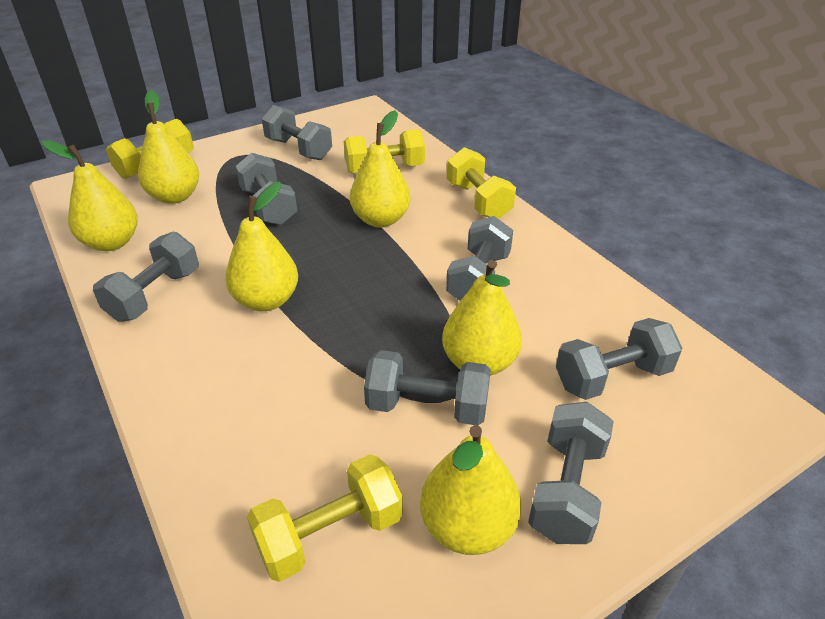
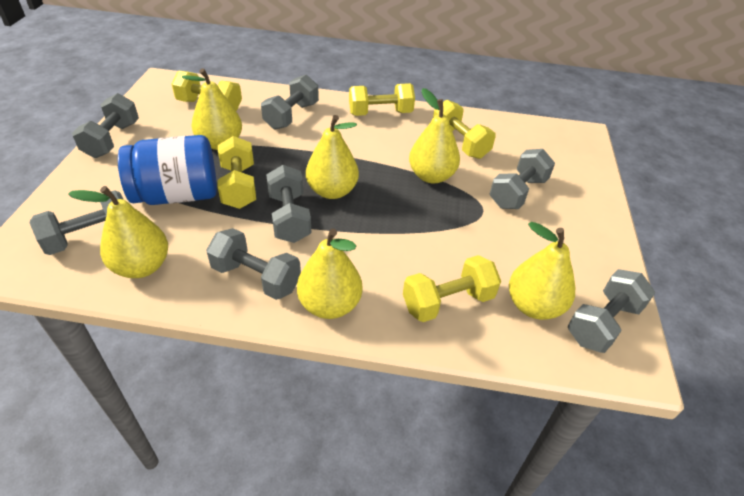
blue jar: none = 0 -> [118,135,217,205] = 1
yellow dumbbell: [106,119,194,179] [247,454,403,582] [344,129,425,173] [447,147,516,219] = 4 -> [172,71,242,111] [218,136,256,209] [349,83,415,116] [403,255,501,322] [433,100,496,159] = 5

